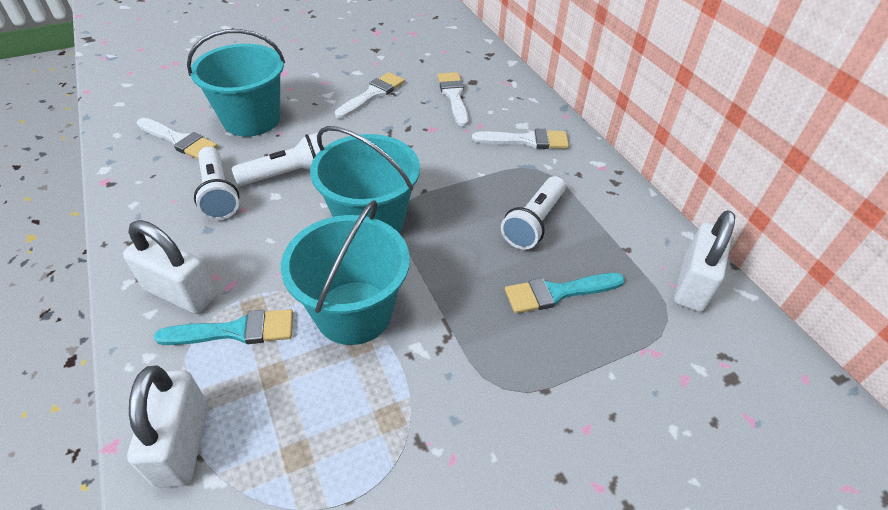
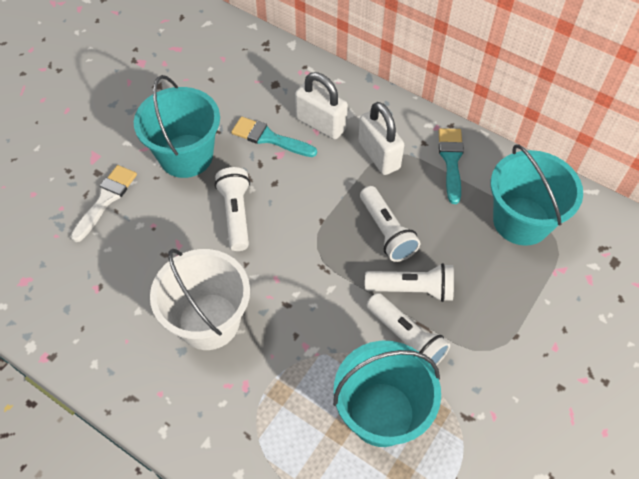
white brush: [137,118,218,160] [335,72,405,118] [438,72,469,126] [472,129,569,149] = 4 -> [71,165,137,242] = 1
white bucket: none = 0 -> [150,249,250,350] = 1
white flashlight: [194,147,239,220] [232,133,320,186] [501,176,566,250] = 3 -> [215,167,250,251] [360,186,420,262] [365,263,454,302] [367,293,450,366] = 4
white padlock: [123,220,216,314] [127,366,208,488] [674,210,735,312] = 3 -> [295,72,348,139] [358,102,404,175] = 2

